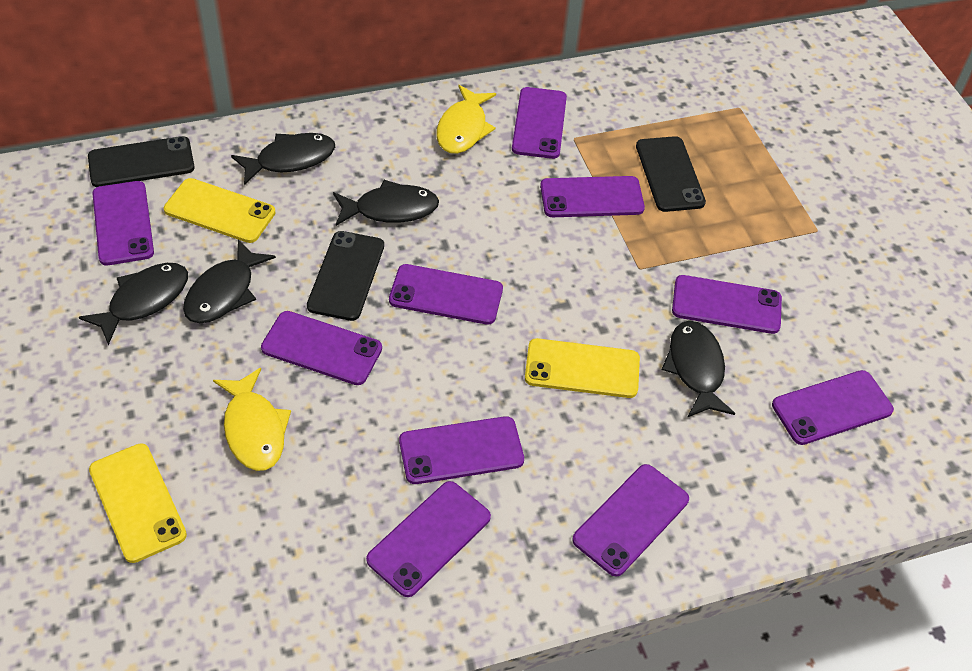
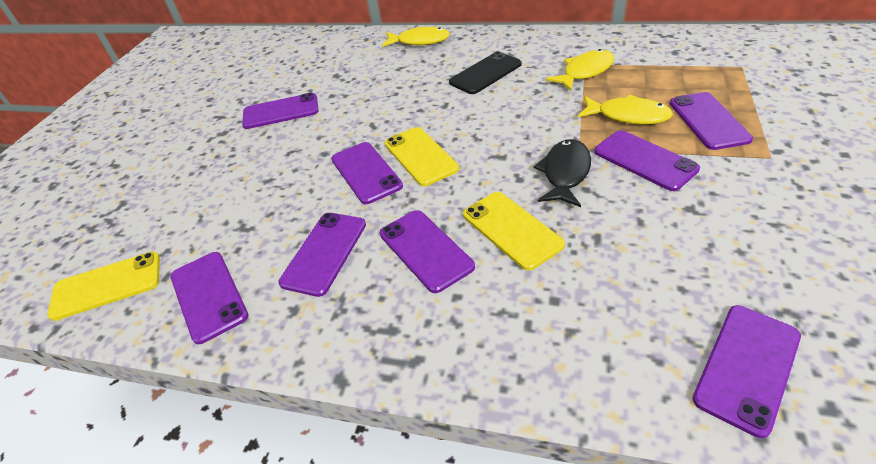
black fish: [79,263,188,345] [183,239,276,323] [231,133,335,185] [333,180,439,226] [661,321,735,418] = 5 -> [533,139,591,207] = 1
black phone: [88,136,195,187] [307,231,384,321] [636,136,706,212] = 3 -> [449,51,522,94] = 1
purple phone: [92,181,154,265] [261,311,382,385] [366,481,491,597] [389,264,503,325] [399,416,524,484] [512,87,567,159] [540,176,645,217] [572,464,689,577] [672,275,782,334] [772,370,894,445] = 10 -> [171,252,248,344] [242,93,319,129] [278,213,366,297] [331,142,403,204] [380,210,475,293] [594,130,700,191] [669,92,753,150] [693,305,801,438] = 8
yellow fish: [213,368,291,471] [436,85,496,154] = 2 -> [382,26,450,47] [546,49,614,91] [578,94,673,125] = 3

